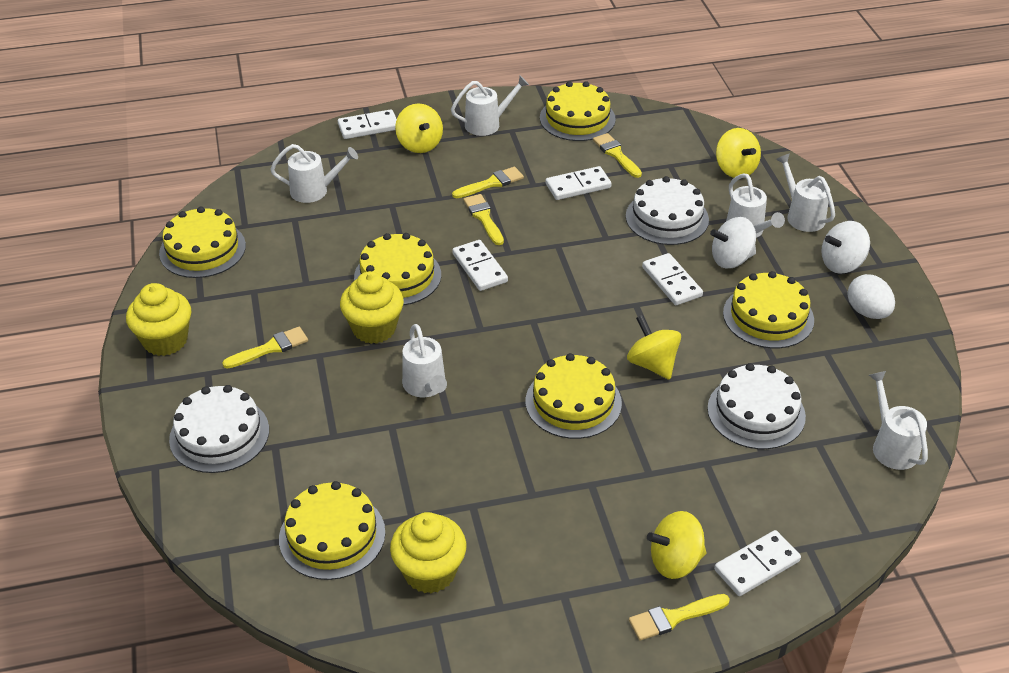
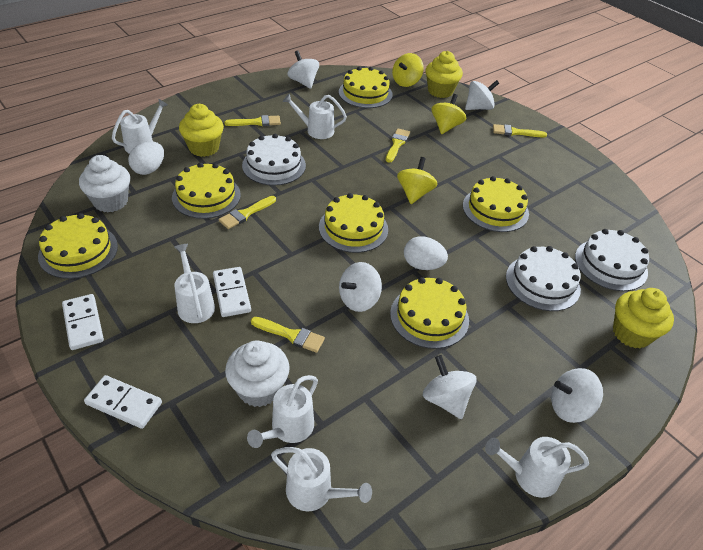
white cupcake: none = 0 -> [79,155,130,212] [225,340,290,407] = 2
white domino: [338,109,397,139] [452,240,508,291] [546,166,612,200] [642,253,703,305] [714,530,801,596] = 5 -> [62,294,104,350] [84,375,162,429] [213,267,251,317] = 3
white egg: [847,274,895,319] = 1 -> [128,141,164,175] [404,236,448,270] = 2
white spinning top: [710,217,756,268] [821,221,870,274] = 2 -> [287,50,319,89] [339,262,382,312] [423,355,476,419] [465,80,499,110] [551,368,603,423] = 5
yellow spinning top: [395,103,443,153] [627,315,681,380] [647,511,706,579] [716,128,761,178] = 4 -> [392,53,424,87] [397,157,438,204] [432,94,466,134] = 3

